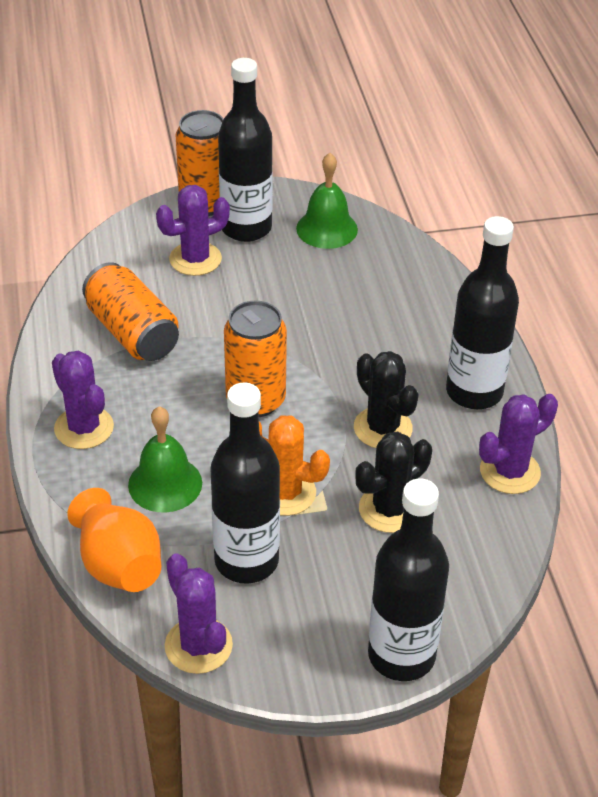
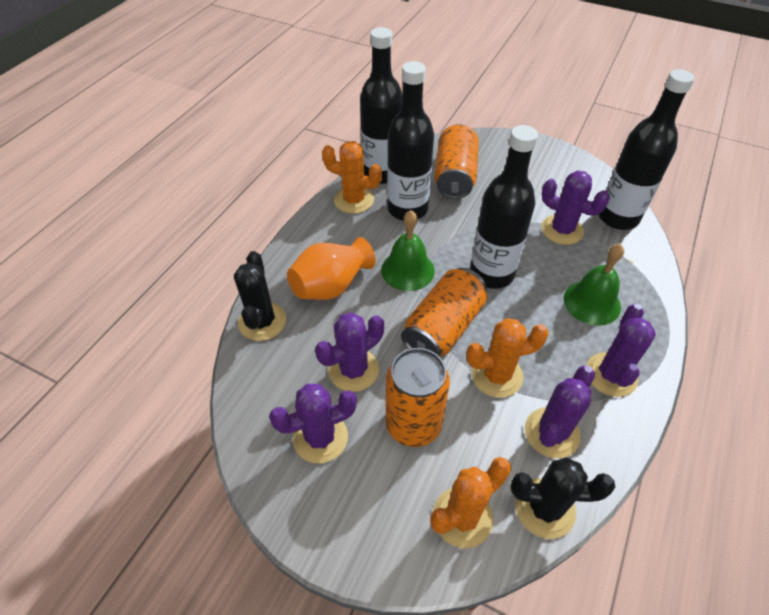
orange cactus: [259,415,330,516] = 1 -> [322,141,382,214] [430,457,511,548] [466,318,549,398] = 3
purple cactus: [52,350,114,449] [156,185,230,276] [165,553,233,674] [479,394,558,494] = 4 -> [269,384,357,463] [315,312,384,392] [525,366,595,458] [541,170,610,245] [586,304,656,397] = 5

